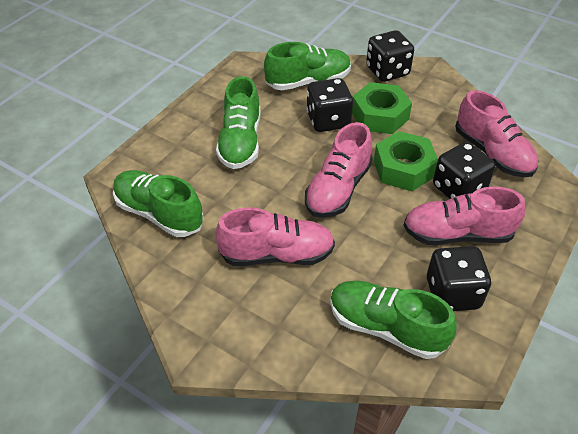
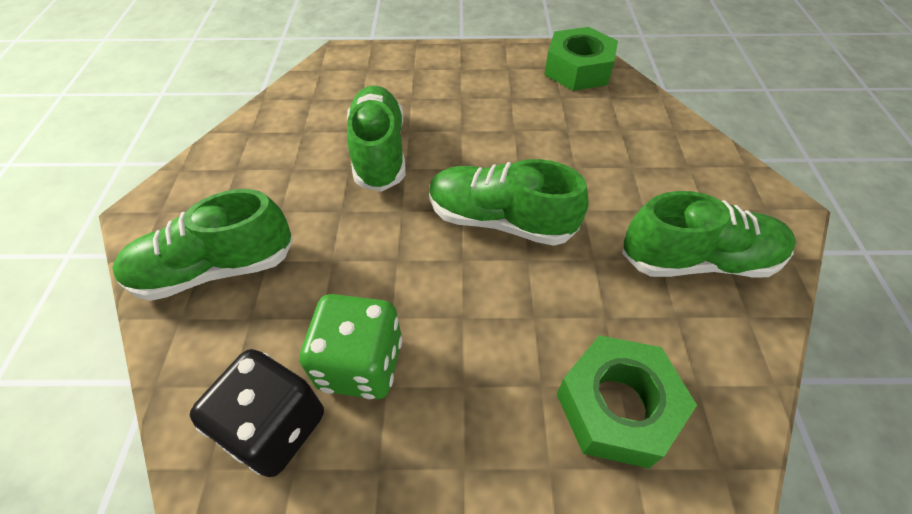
black dice: [306,78,353,132] [366,30,414,82] [427,246,491,311] [433,142,495,199] = 4 -> [190,349,324,477] = 1
green dice: none = 0 -> [300,294,402,399] = 1
pink shoe: [215,208,335,266] [305,122,372,218] [403,186,525,245] [455,90,538,177] = 4 -> none = 0

